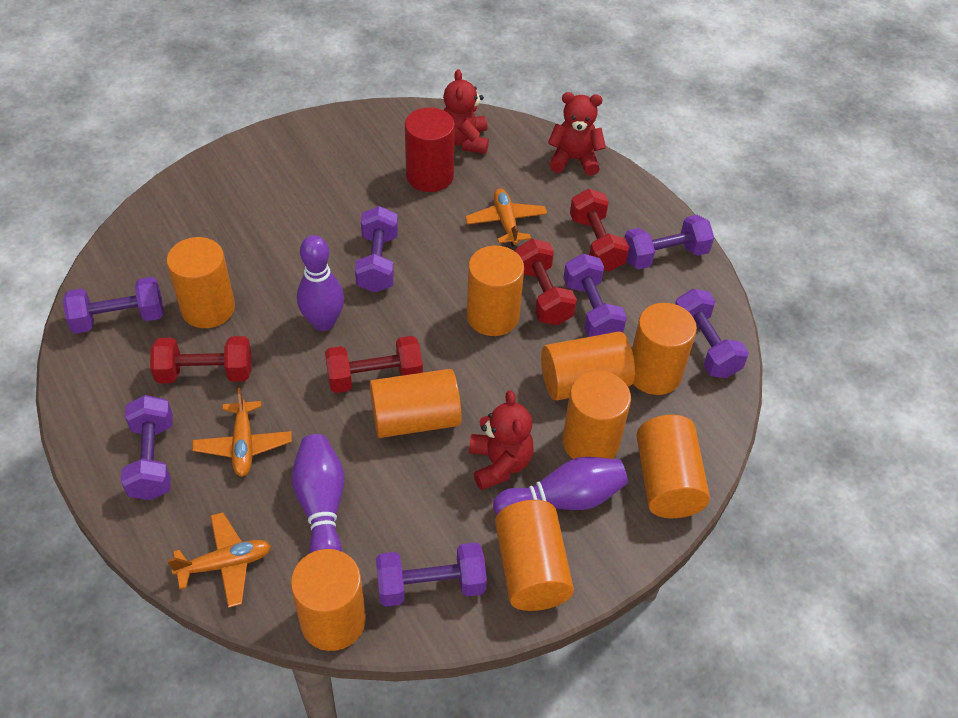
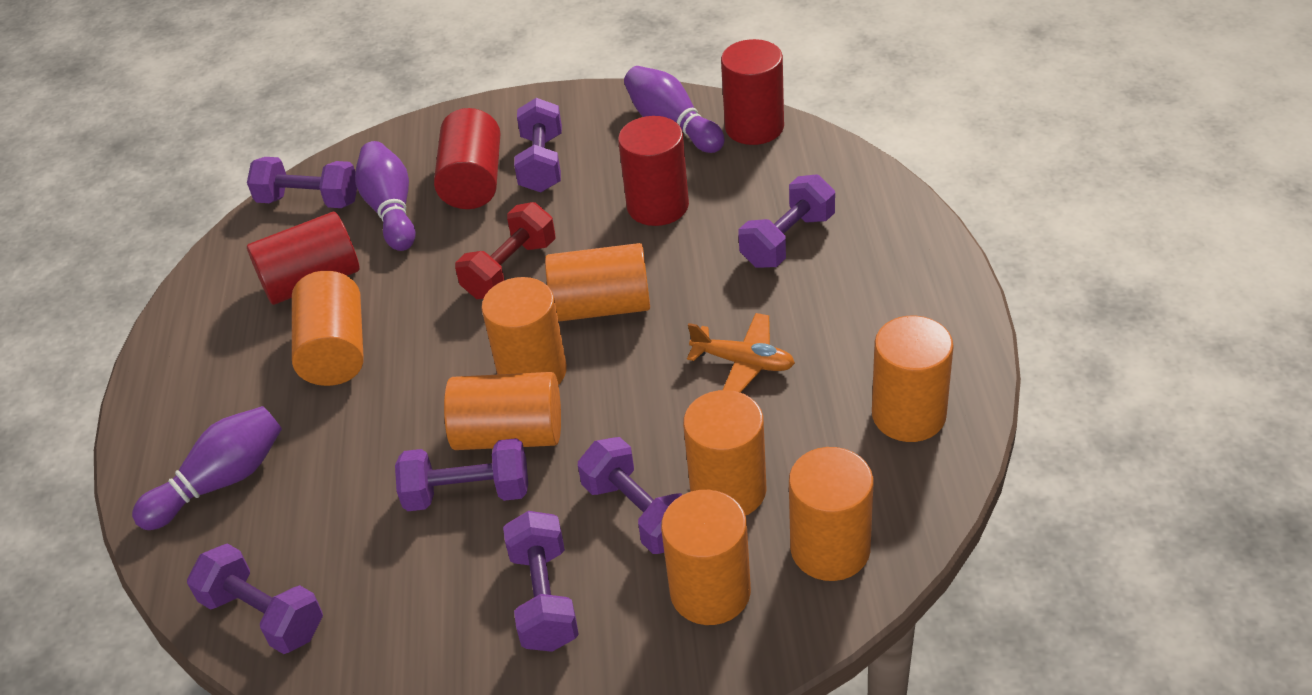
orange cylinder: [167,237,235,328] [291,549,366,651] [370,369,462,438] [467,246,524,336] [495,500,574,611] [541,332,635,401] [562,371,631,459] [632,303,697,395] [636,415,710,518] = 9 -> [292,271,364,386] [444,372,561,450] [481,277,567,385] [545,243,650,322] [661,490,751,625] [683,390,767,516] [789,447,873,581] [872,316,954,442] = 8
orange plane: [167,512,271,608] [192,388,292,477] [465,188,547,247] = 3 -> [687,313,795,393] = 1
red cylinder: [405,107,455,192] = 1 -> [247,212,360,305] [434,108,501,209] [618,116,689,226] [721,39,784,145] = 4
red dumbbell: [150,336,251,383] [325,336,423,393] [515,239,577,325] [570,189,629,272] = 4 -> [455,202,555,299] = 1
red teddy bear: [443,69,489,154] [469,390,534,490] [548,92,606,176] = 3 -> none = 0

